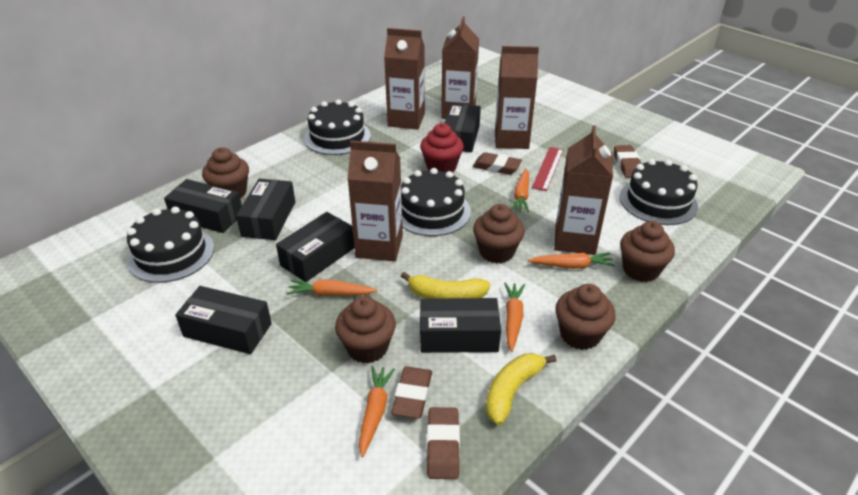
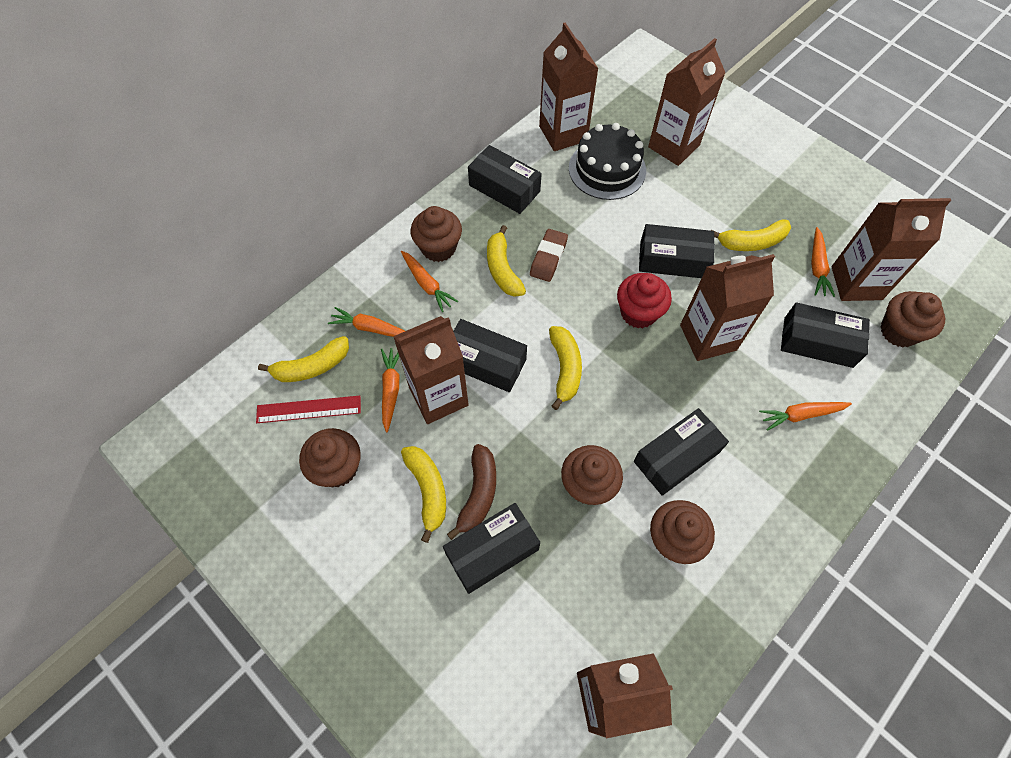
black cake: [127,207,214,283] [304,99,371,155] [401,168,471,236] [620,159,698,225] = 4 -> [569,123,646,200] = 1
brown banana: none = 0 -> [447,444,496,540] = 1
brown carton: [347,141,403,261] [384,28,425,129] [441,16,479,119] [495,46,539,149] [554,125,613,255] = 5 -> [393,316,469,424] [539,22,599,151] [577,653,673,739] [648,38,725,166] [680,254,775,361] [832,198,951,301] = 6
brown eraser: [391,366,432,419] [427,407,460,479] [473,152,522,175] [614,145,642,178] = 4 -> [530,229,568,282] = 1
yellow banana: [401,272,491,299] [486,353,557,425] = 2 -> [258,336,349,382] [401,446,446,543] [487,225,526,297] [549,326,582,410] [711,220,791,251] = 5

